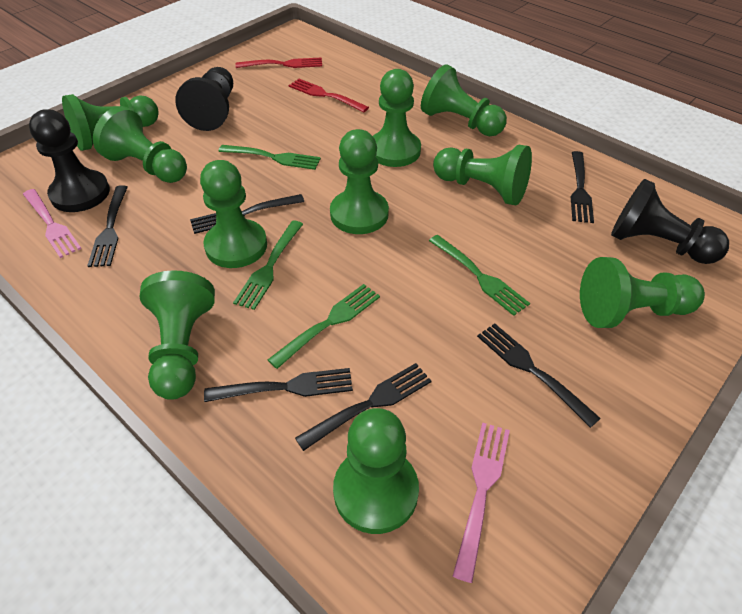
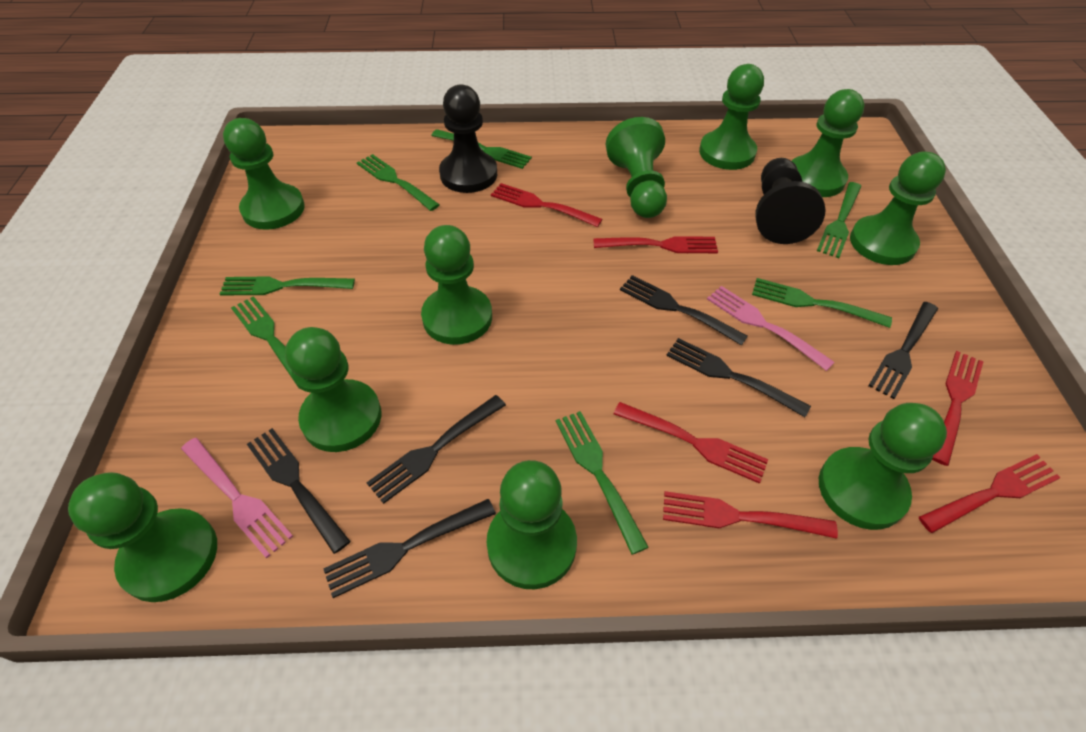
black pawn: [29,109,110,212] [175,67,233,131] [611,179,729,264] = 3 -> [439,84,497,193] [755,158,826,244] = 2
green fork: [218,145,321,170] [233,221,303,310] [268,284,380,369] [429,235,530,316] = 4 -> [219,276,355,296] [231,296,300,389] [357,154,440,211] [431,129,532,169] [556,411,648,555] [752,278,892,328] [817,182,861,258] = 7
red fork: [235,57,322,68] [288,79,369,113] = 2 -> [491,183,603,227] [593,236,718,253] [614,402,768,484] [663,491,838,539] [919,454,1061,533] [932,351,984,466] = 6

